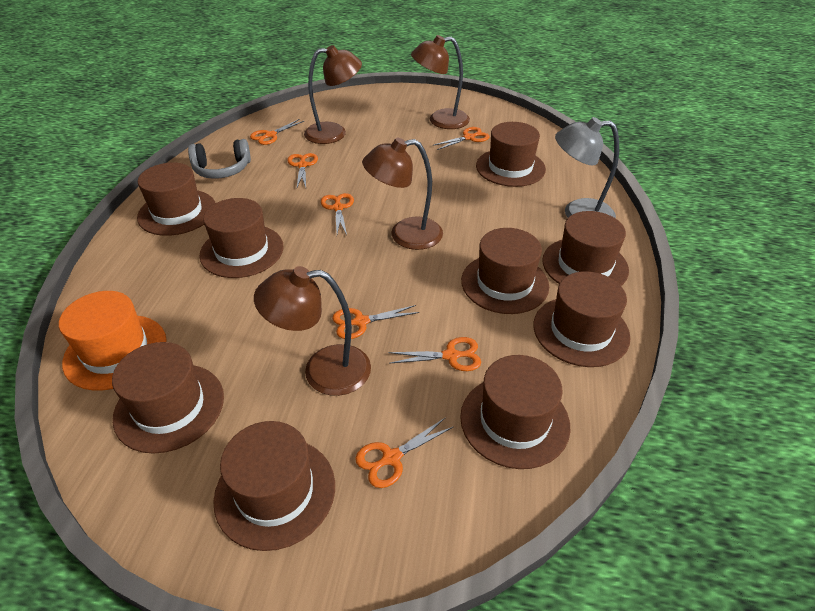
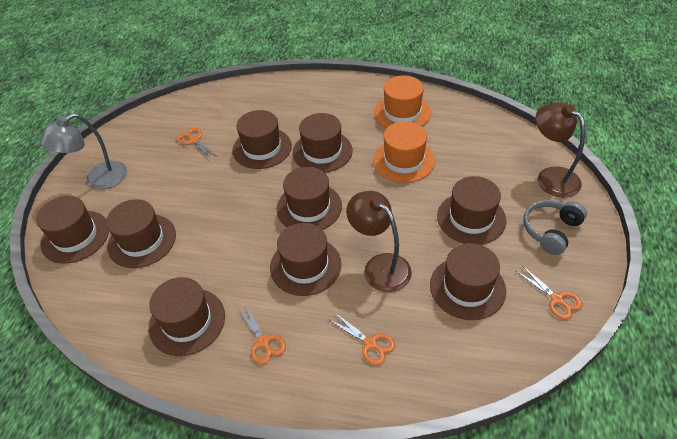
brown lamp: [254,266,371,396] [304,45,362,144] [362,138,443,250] [411,35,470,129] = 4 -> [346,191,412,292] [536,102,585,197] = 2
orange hat: [59,291,167,391] = 1 -> [373,121,435,183] [374,75,431,128] = 2
orange scissors: [250,119,304,145] [287,153,318,187] [321,193,354,235] [332,305,419,339] [355,418,453,488] [388,337,481,371] [434,127,490,150] = 7 -> [177,128,217,159] [237,305,286,364] [328,313,396,365] [516,266,583,320] = 4

